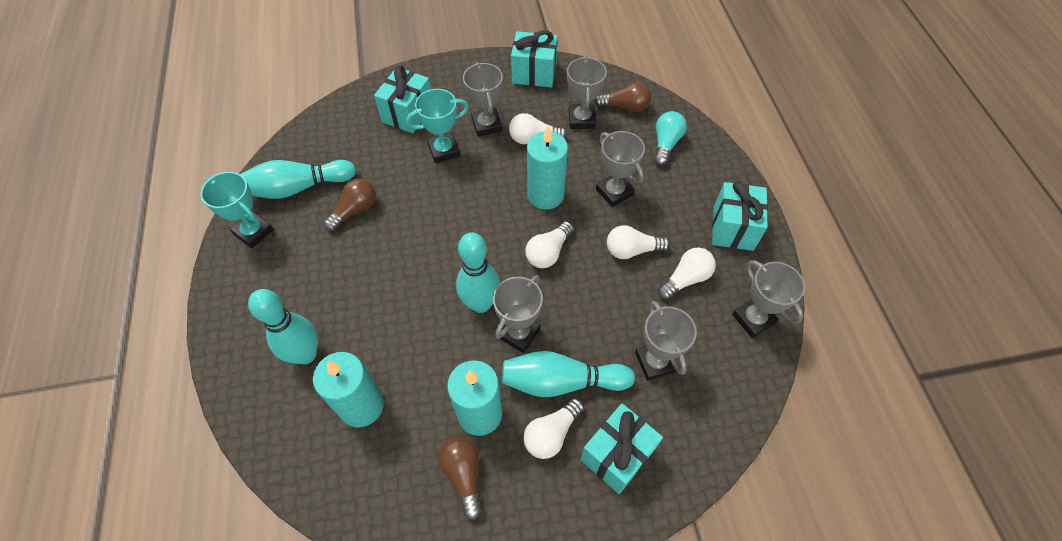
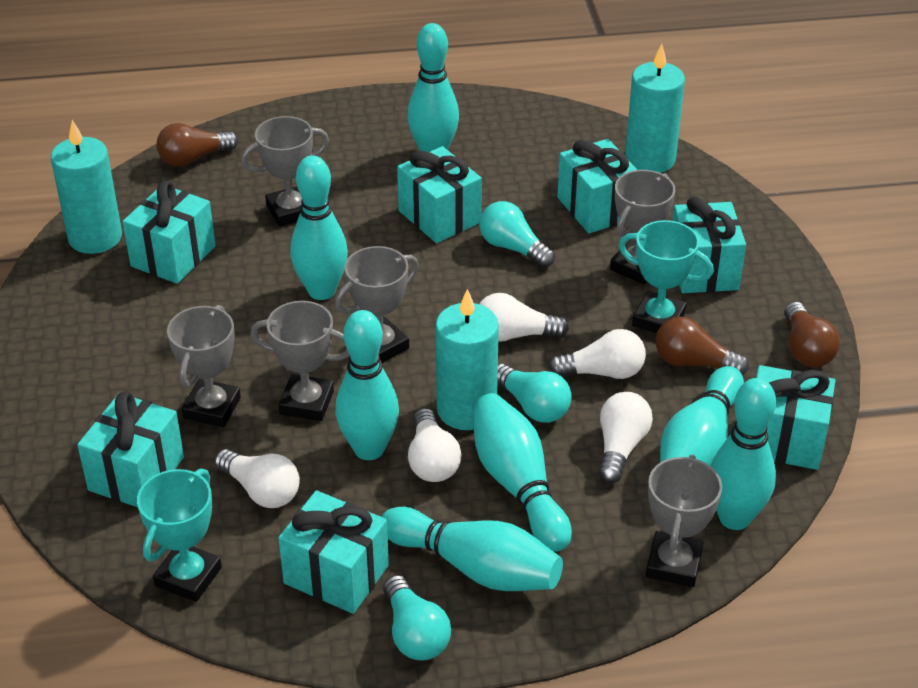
turquoise bowling pin: [240,160,356,199] [248,289,318,364] [456,232,500,313] [502,351,635,397] = 4 -> [290,155,348,300] [335,310,399,460] [382,507,563,591] [407,23,459,152] [472,393,572,552] [660,366,744,466] [711,378,776,530] = 7
turquoise gift: [374,65,431,134] [511,30,558,87] [580,403,663,494] [712,181,768,251] = 4 -> [77,391,184,507] [123,181,216,284] [278,490,389,614] [397,146,482,243] [557,139,637,233] [673,197,746,293] [756,365,835,470] = 7
turquoise light bulb: [654,111,687,166] = 1 -> [383,575,451,660] [479,201,555,268] [497,364,572,423] = 3

